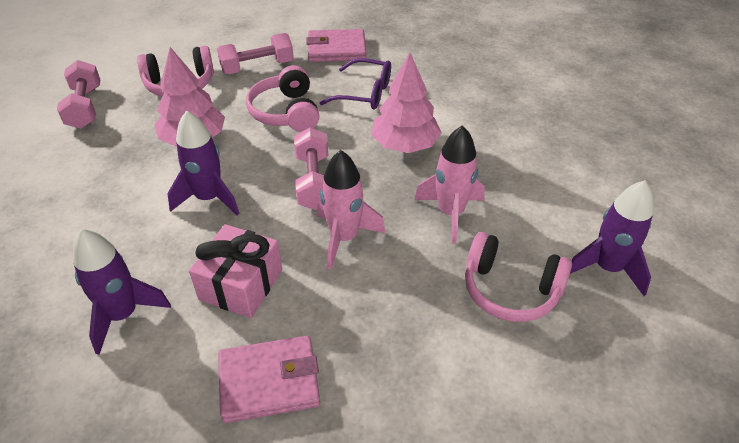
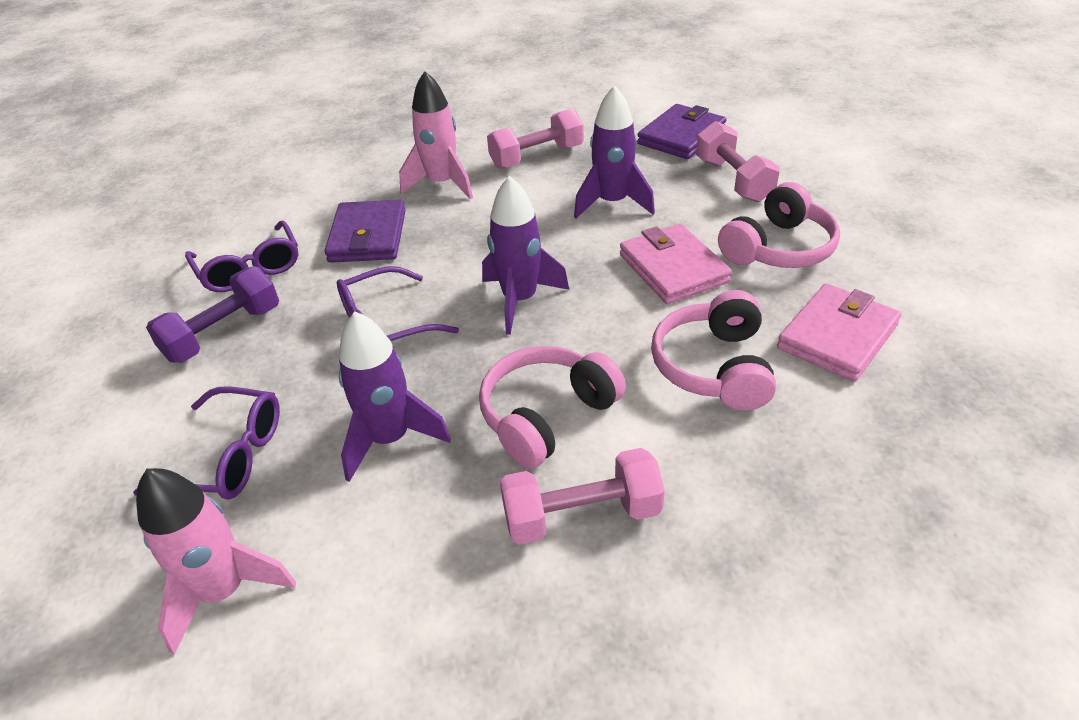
pink gift: [189,224,282,318] = 1 -> none = 0
pink tree: [155,47,225,147] [371,53,442,153] = 2 -> none = 0
purple dumbbell: none = 0 -> [146,266,279,363] = 1
purple glasses: [320,58,391,109] = 1 -> [133,386,280,500] [185,221,298,292] [337,266,459,341] = 3
purple wallet: none = 0 -> [325,199,406,263] [637,104,726,159] = 2

